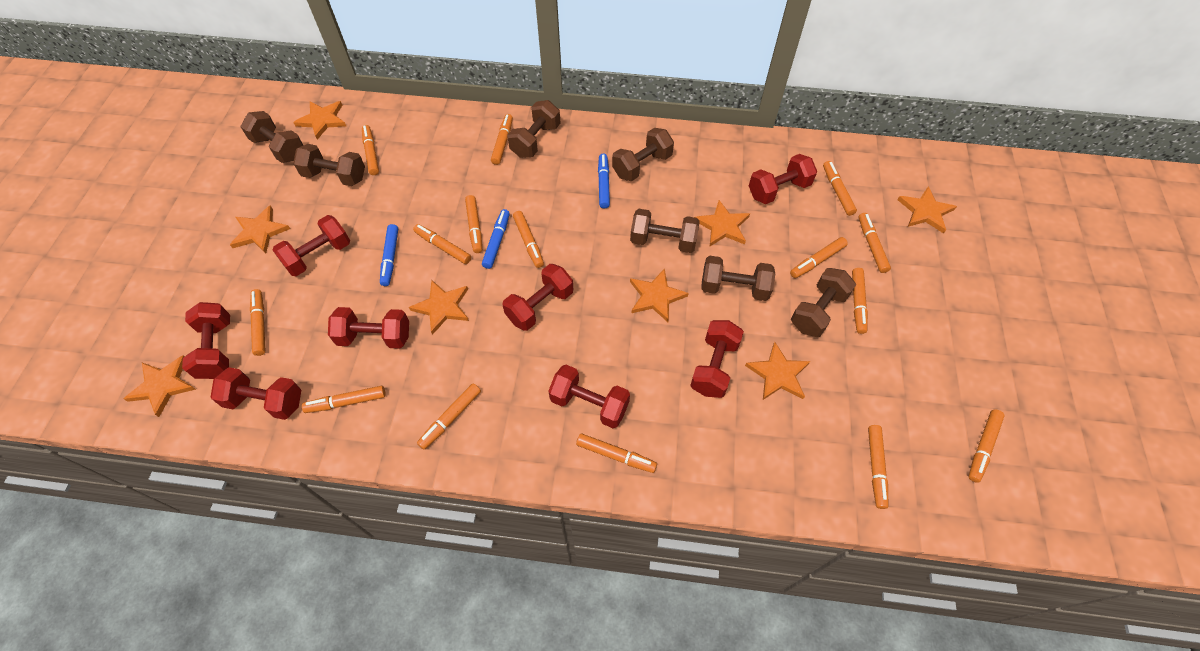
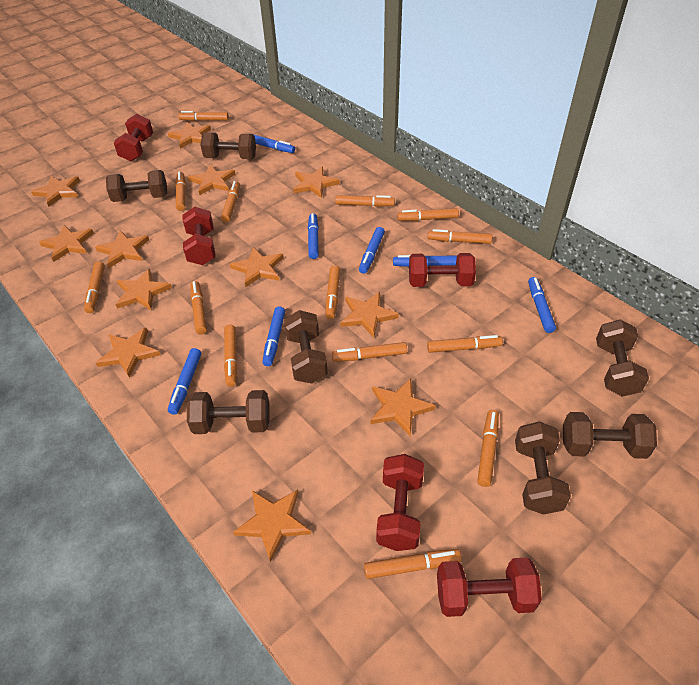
blue marker: [380,224,398,286] [482,209,510,269] [598,154,610,209] = 3 -> [168,348,201,415] [253,134,295,153] [262,306,285,366] [308,213,319,259] [359,227,385,274] [393,255,457,267] [528,277,556,333] = 7
orange marker: [250,289,266,356] [302,386,386,413] [362,125,379,175] [413,224,471,264] [417,383,481,450] [465,195,482,253] [491,114,513,165] [513,211,544,268] [576,433,657,473] [790,237,848,278] [823,161,857,216] [852,268,868,334] [858,213,891,273] [868,425,889,509] [969,410,1004,483] = 15 -> [84,261,105,313] [175,171,186,211] [178,111,229,121] [190,281,207,335] [221,181,240,223] [224,325,237,387] [326,265,340,319] [332,342,407,362] [335,195,395,207] [364,549,462,579] [397,208,459,221] [427,335,503,353] [428,229,492,244] [477,410,499,487] = 14
orange star: [124,355,196,417] [230,205,290,253] [293,101,346,140] [409,280,469,335] [630,268,689,322] [695,200,750,246] [745,342,810,400] [898,187,957,233] = 8 -> [31,176,80,207] [39,225,94,262] [95,230,149,268] [96,328,160,378] [115,269,172,310] [168,122,211,149] [188,164,235,195] [230,247,284,287] [233,490,311,562] [293,167,340,198] [340,292,399,338] [370,379,436,437] = 12
red dumbbell: [182,302,230,379] [211,367,301,420] [273,215,350,276] [328,307,409,349] [503,264,573,331] [549,365,630,428] [690,320,744,398] [749,154,817,204] = 8 -> [114,114,153,161] [183,207,216,265] [376,454,424,551] [409,253,476,287] [437,558,542,617] = 5

